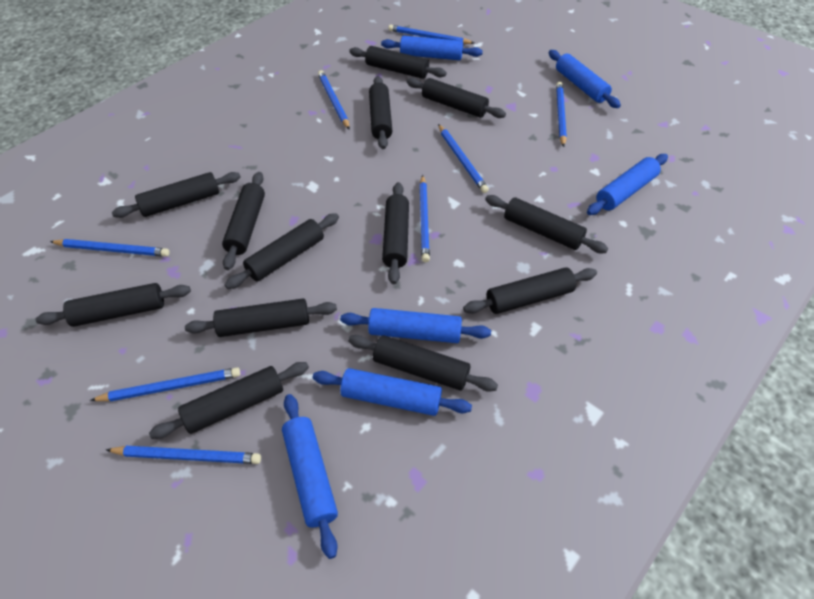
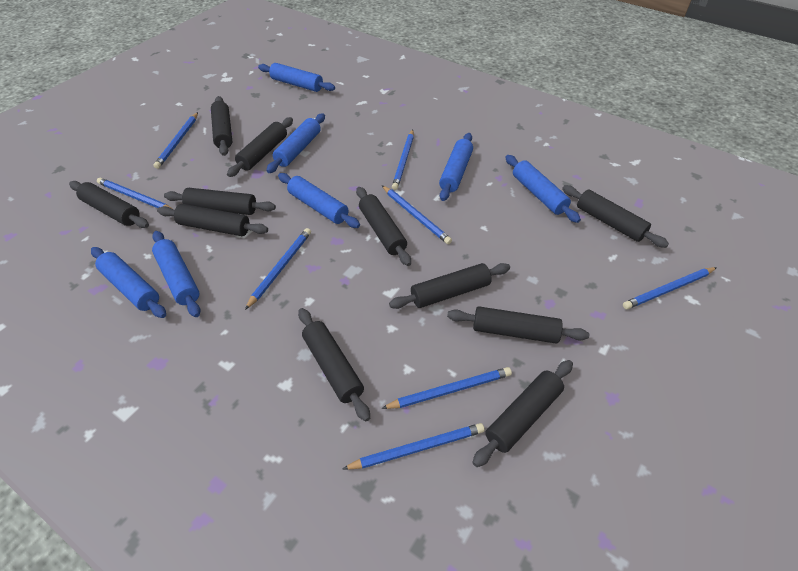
black rolling pin: [36,283,191,327] [112,172,241,218] [149,362,309,439] [185,299,337,337] [222,172,265,270] [225,213,339,289] [348,335,498,392] [349,46,447,79] [369,76,392,149] [382,182,409,284] [407,78,506,118] [463,267,597,314] [485,195,608,253] = 13 -> [69,181,149,228] [157,204,268,236] [164,188,276,215] [211,96,232,156] [227,117,293,177] [298,308,370,421] [356,187,411,266] [389,263,510,309] [447,306,589,344] [472,360,573,467] [562,185,669,248] = 11
blue rolling pin: [282,394,338,559] [313,368,472,416] [340,308,491,343] [381,35,483,60] [549,50,621,108] [587,154,668,215] = 6 -> [91,247,166,318] [152,231,201,317] [258,63,335,92] [266,113,325,173] [278,173,360,228] [439,133,473,201] [505,155,581,223] = 7

